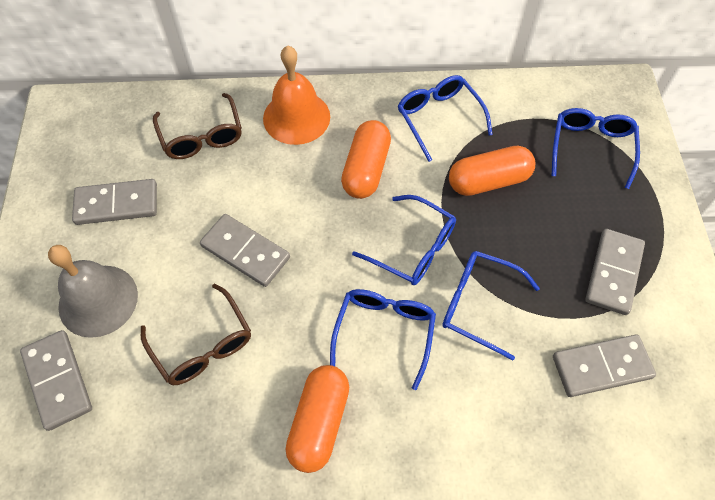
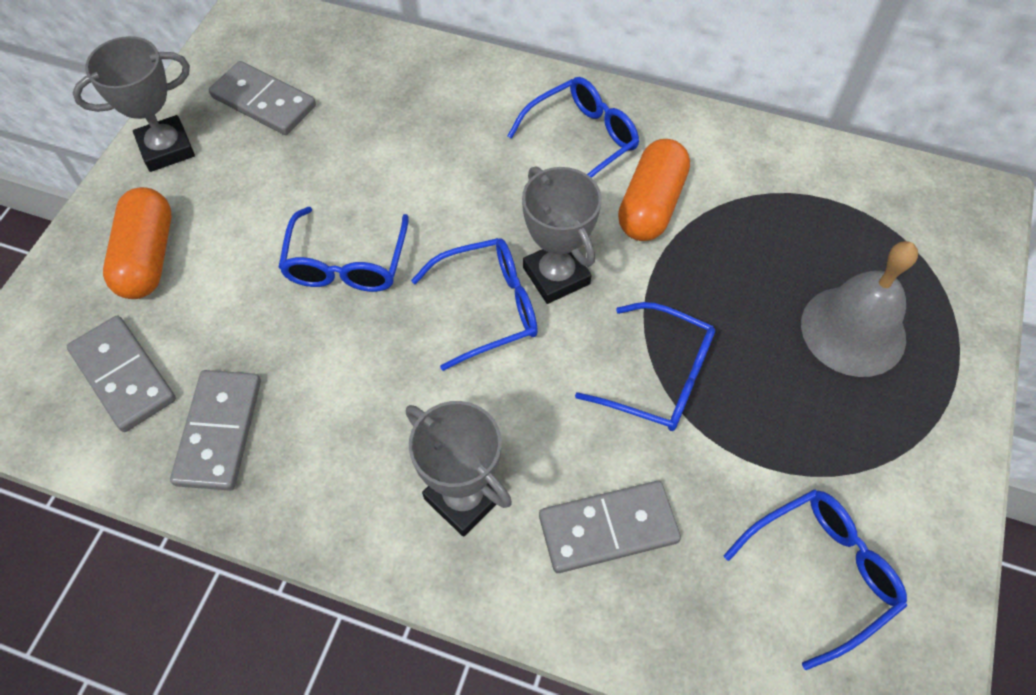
brown glasses: [141,283,251,385] [153,93,242,159] = 2 -> none = 0
grey domino: [20,330,92,431] [72,179,157,225] [200,214,290,287] [553,334,656,397] [586,229,645,315] = 5 -> [67,316,176,432] [170,370,261,491] [209,61,316,135] [539,481,681,573] = 4
grey trophy: none = 0 -> [73,36,195,172] [406,401,512,537] [522,166,602,304] = 3
orange bell: [263,45,330,145] = 1 -> none = 0
orange capsule: [285,365,349,473] [341,120,391,199] [449,146,535,196] = 3 -> [103,187,171,299] [618,139,690,241] = 2

